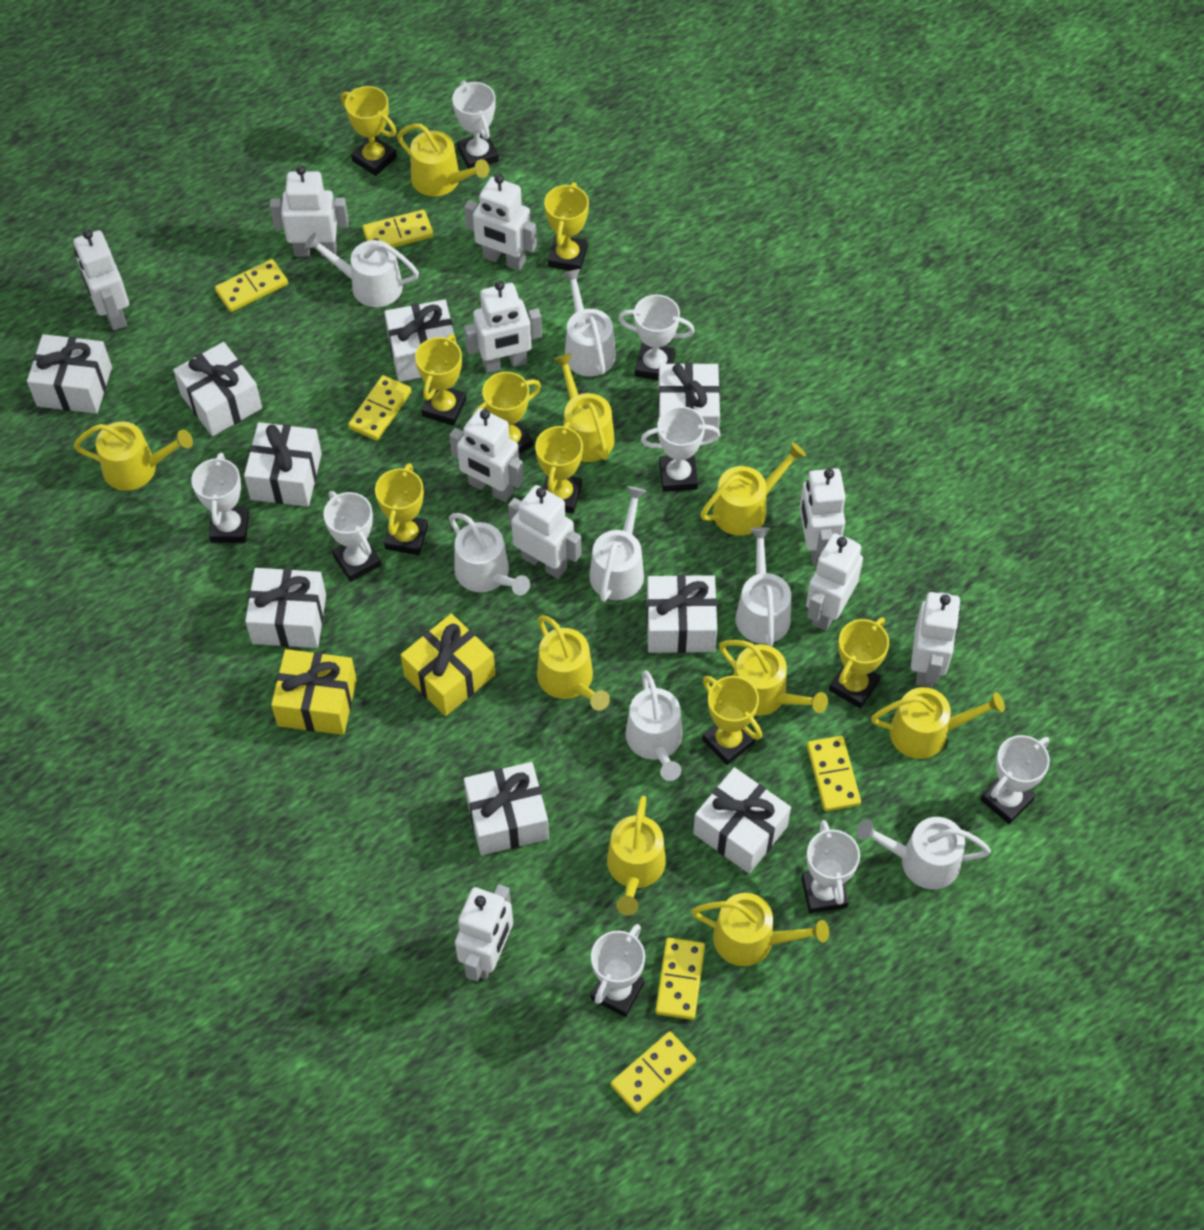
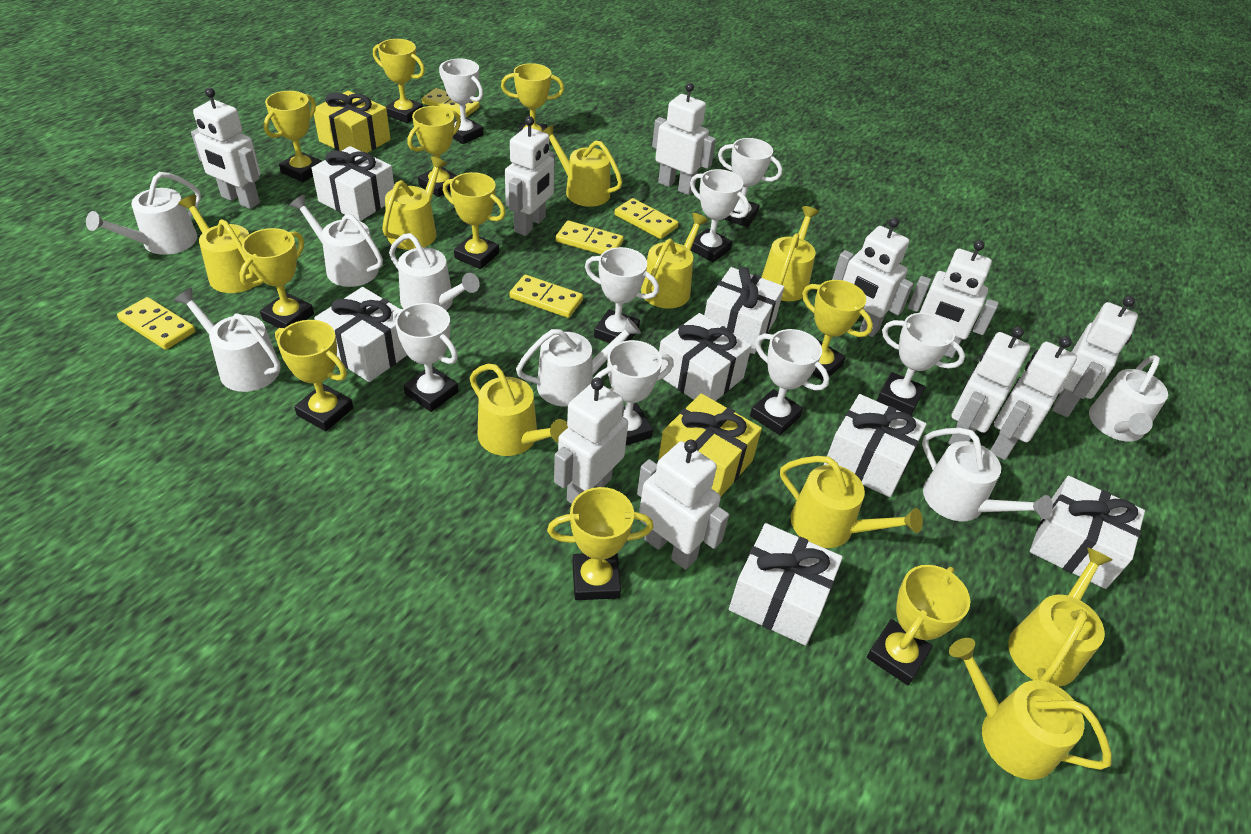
white gift: [27,334,112,414] [173,342,262,436] [244,422,322,507] [245,568,326,648] [384,299,457,382] [464,762,549,855] [647,575,717,653] [658,363,720,441] [693,767,791,873] = 9 -> [311,146,394,221] [314,287,407,382] [659,313,752,401] [704,267,784,354] [729,523,843,646] [824,394,927,497] [1030,476,1145,589] = 7
yellow domino: [215,259,288,312] [348,375,411,441] [362,210,433,247] [611,1031,696,1113] [655,938,705,1020] [807,736,861,811] = 6 -> [117,297,195,350] [422,88,480,117] [509,275,583,318] [556,220,624,254] [614,198,679,239] = 5
yellow trophy: [341,86,397,176] [375,463,428,555] [415,334,466,426] [473,372,541,454] [535,421,583,513] [544,182,589,273] [702,676,762,765] [829,617,889,708] = 8 -> [239,228,314,328] [263,91,322,182] [275,320,353,431] [373,39,425,123] [407,106,461,197] [443,172,506,269] [501,63,564,132] [547,487,654,600] [802,280,873,381] [867,565,970,685] = 10

